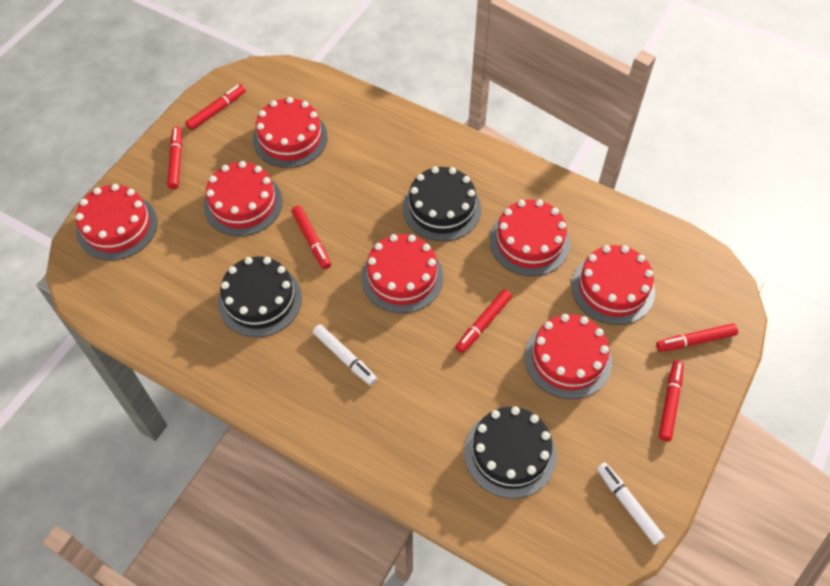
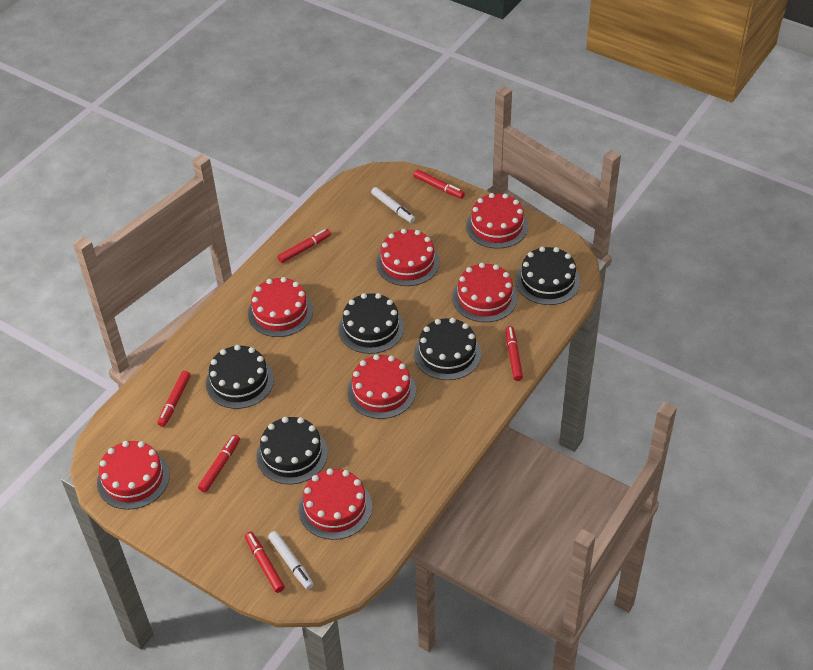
black cake: [218,257,302,337] [403,167,481,241] [464,406,556,499] = 3 -> [206,345,274,409] [256,417,328,485] [338,293,404,354] [414,318,481,380] [516,247,580,305] = 5

